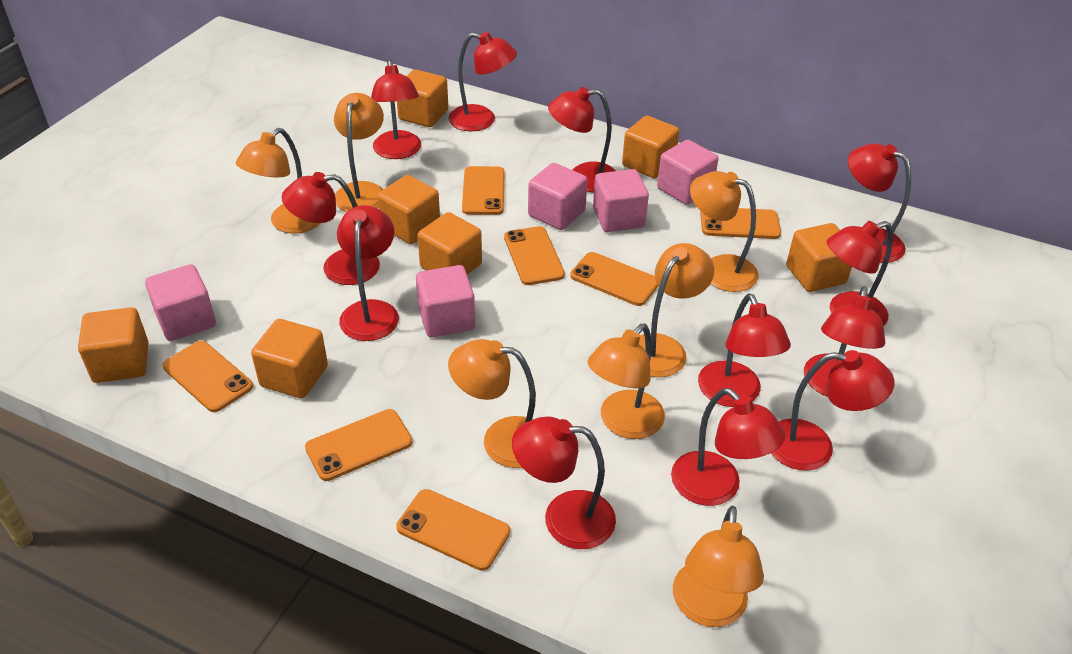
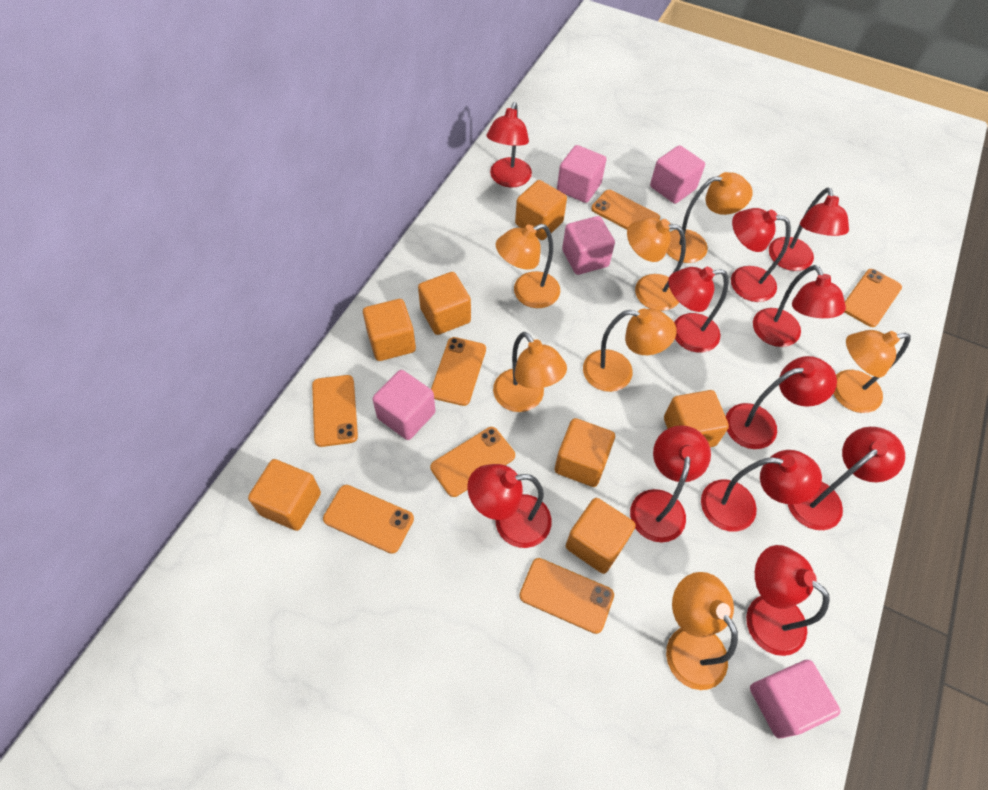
red lamp: [282,172,380,285] [337,205,399,341] [371,59,421,159] [448,32,517,131] [512,416,616,549] [548,87,616,193] [671,388,785,506] [698,293,791,407] [771,350,895,471] [804,286,885,397] [827,221,893,326] [848,143,911,263] = 12 -> [467,464,552,548] [486,102,532,188] [630,425,711,542] [668,267,729,353] [701,450,822,532] [726,356,837,449] [731,208,791,302] [746,545,830,656] [753,265,846,347] [769,188,849,271] [788,427,905,530] = 11

